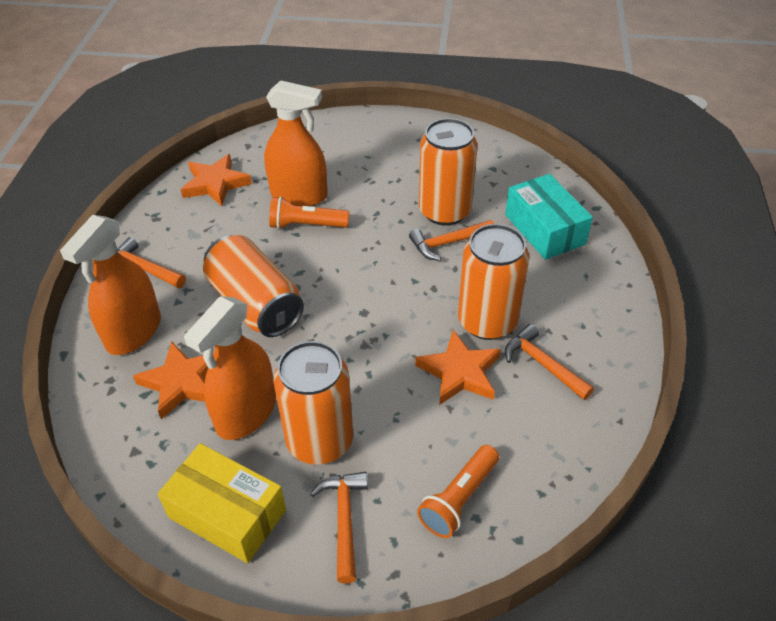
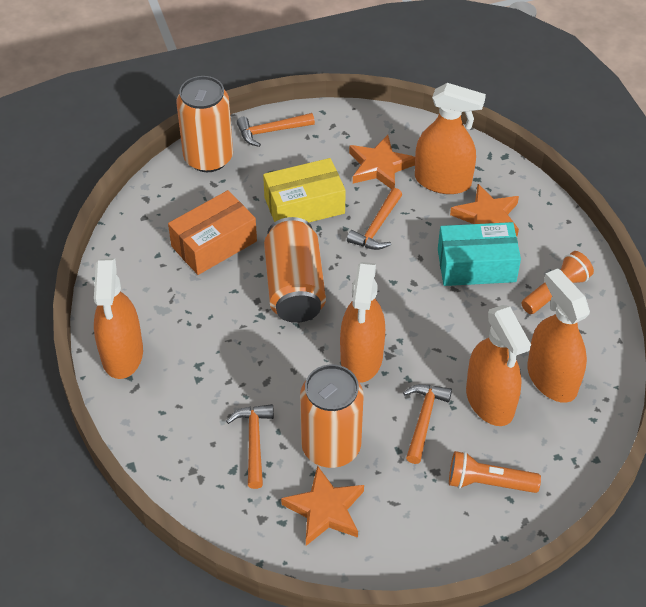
orange box: none = 0 -> [168,190,257,275] = 1
orange can: [203,235,304,337] [274,341,353,465] [419,118,478,226] [458,224,529,340] = 4 -> [176,76,233,172] [264,217,326,323] [300,364,363,468] = 3
orange spray bottle: [60,215,161,355] [184,296,276,440] [264,80,327,206] = 3 -> [94,258,143,379] [340,262,385,383] [415,83,486,194] [466,305,531,426] [527,268,590,403] = 5

